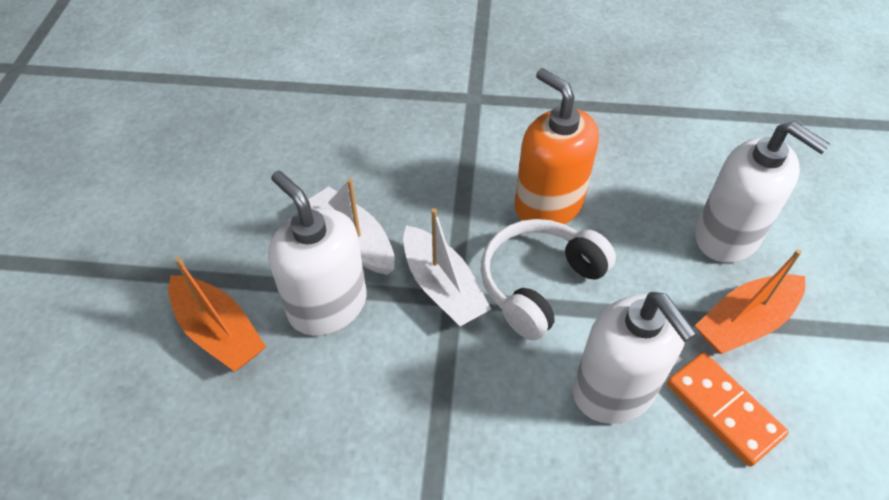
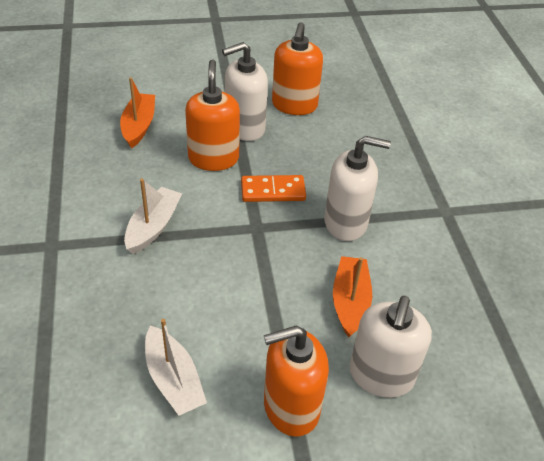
orange soap dispenser: [515,68,599,224] = 1 -> [185,59,240,171] [264,326,329,437] [272,22,323,115] = 3
white headphones: [481,219,616,341] = 1 -> none = 0

